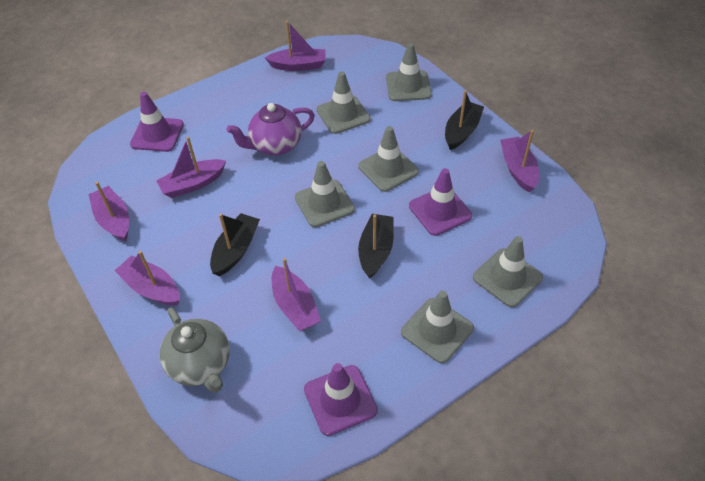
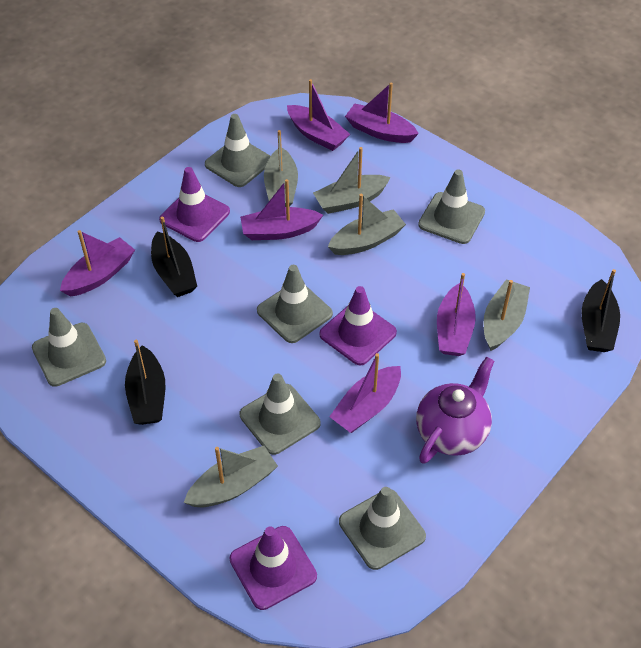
grey boat: none = 0 -> [184,446,278,507] [264,130,298,207] [313,147,391,214] [328,194,406,255] [484,279,530,351] = 5
grey teapot: [160,307,230,393] = 1 -> none = 0

